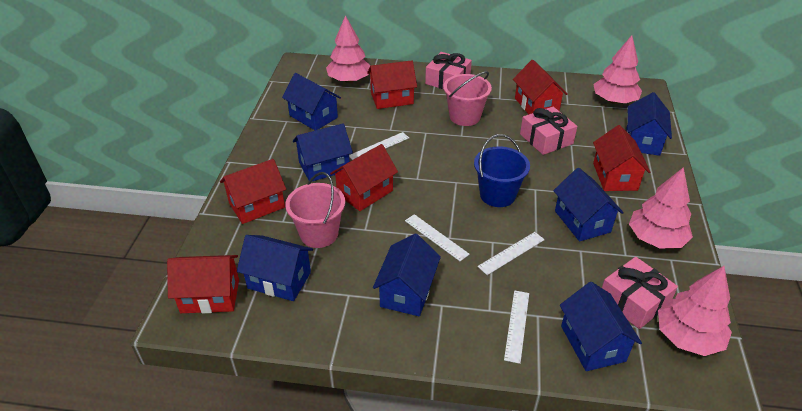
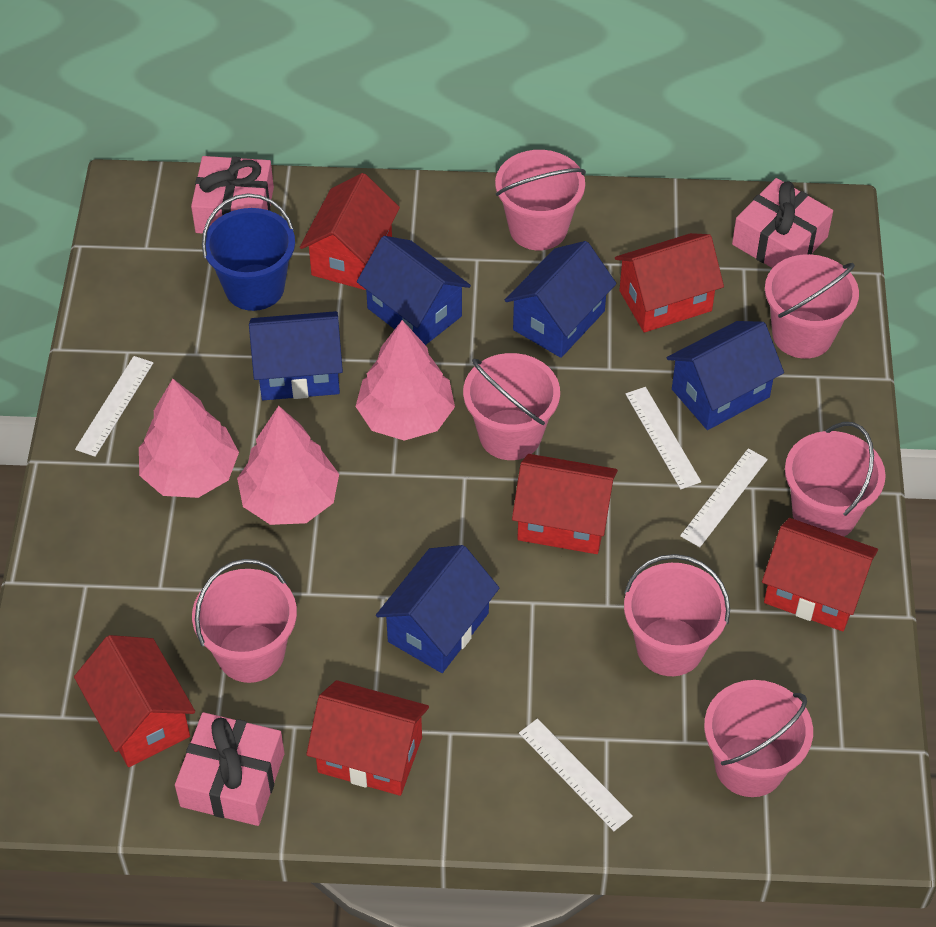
blue house: [237,235,313,301] [282,73,341,130] [293,123,353,181] [373,234,441,316] [553,168,624,242] [560,282,642,371] [627,92,672,156] = 7 -> [249,311,343,400] [357,236,471,345] [376,545,499,673] [505,241,617,358] [667,321,784,430] = 5
pink bucket: [285,172,345,248] [443,71,492,126] = 2 -> [192,559,297,683] [463,353,560,460] [495,150,586,250] [624,554,730,676] [704,680,813,797] [765,254,859,359] [785,422,886,537] = 7
pink tree: [326,15,370,83] [593,35,642,104] [629,167,693,249] [658,266,732,356] = 4 -> [139,379,239,498] [237,406,339,525] [355,320,455,441] = 3

